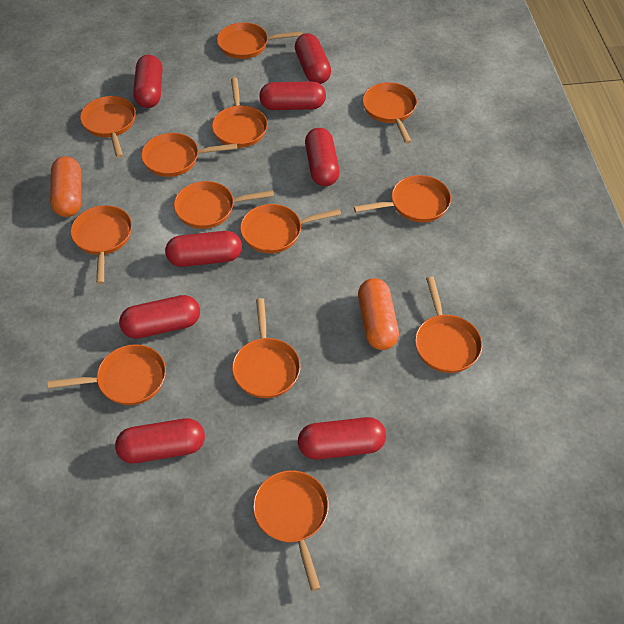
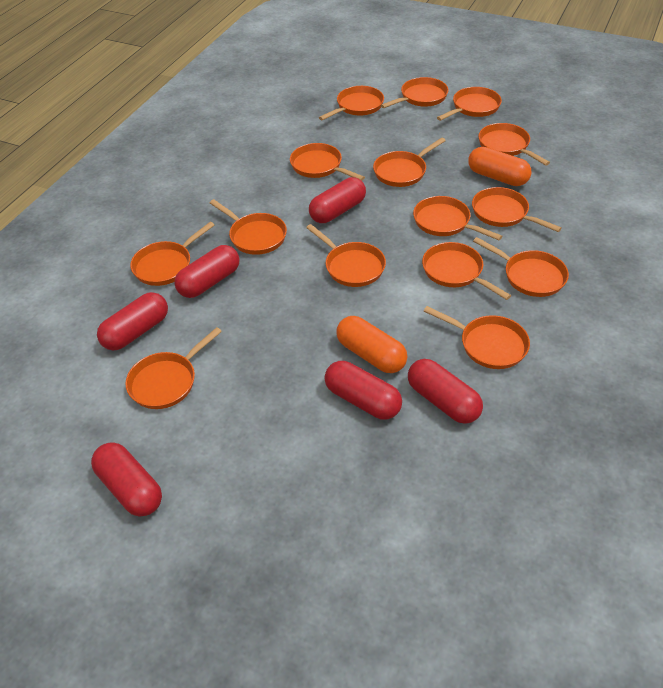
orange pan: [48,344,166,405] [70,205,132,284] [80,96,136,158] [141,133,237,177] [174,181,274,229] [212,78,268,148] [217,22,303,59] [232,298,301,398] [240,204,341,253] [253,470,329,591] [354,175,451,222] [363,82,417,144] [415,276,482,373] = 13 -> [125,327,222,409] [130,222,214,286] [210,199,287,255] [290,143,365,181] [306,224,386,287] [319,86,384,121] [373,138,446,187] [381,77,448,108] [413,196,502,240] [422,242,511,300] [424,306,530,369] [437,87,502,121] [472,187,562,232] [473,237,569,297] [478,123,550,166] = 15
red capsule: [115,418,205,463] [119,295,200,339] [133,55,163,108] [165,231,242,267] [259,81,326,110] [295,33,331,84] [298,417,386,460] [305,128,340,186] = 8 -> [91,442,162,517] [97,292,168,351] [174,245,239,298] [309,177,366,223] [325,361,402,420] [408,359,483,424] = 6

